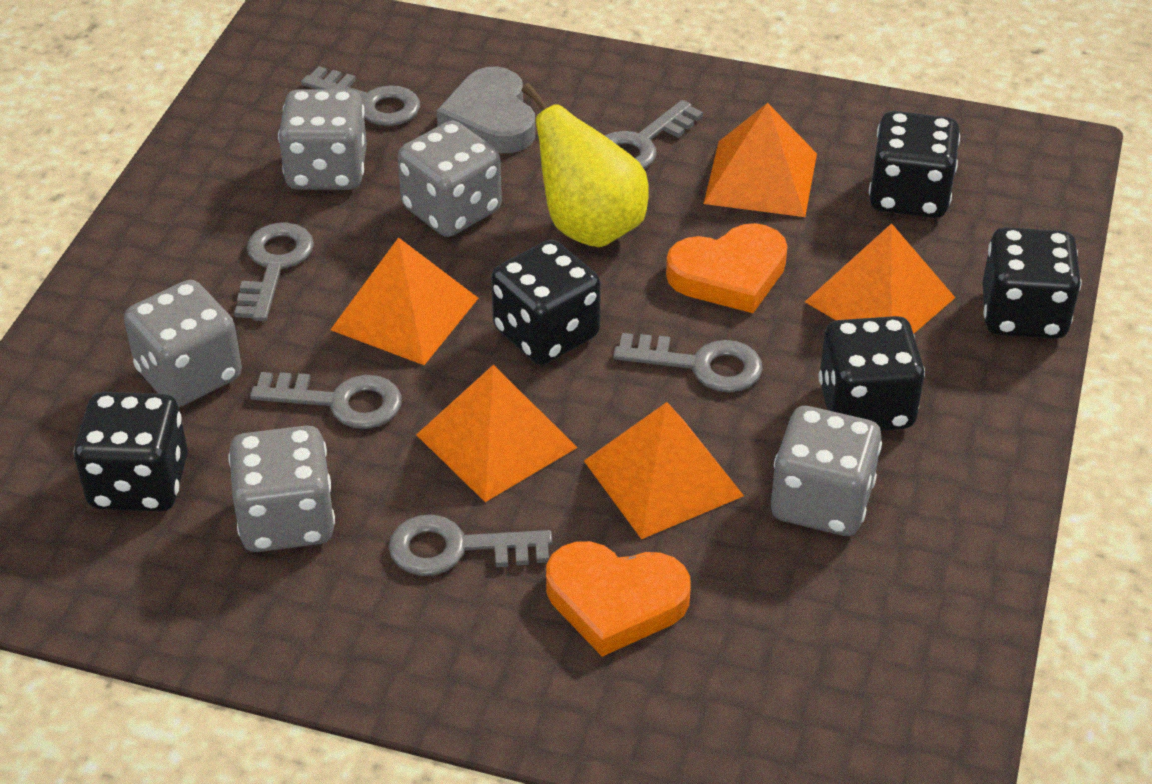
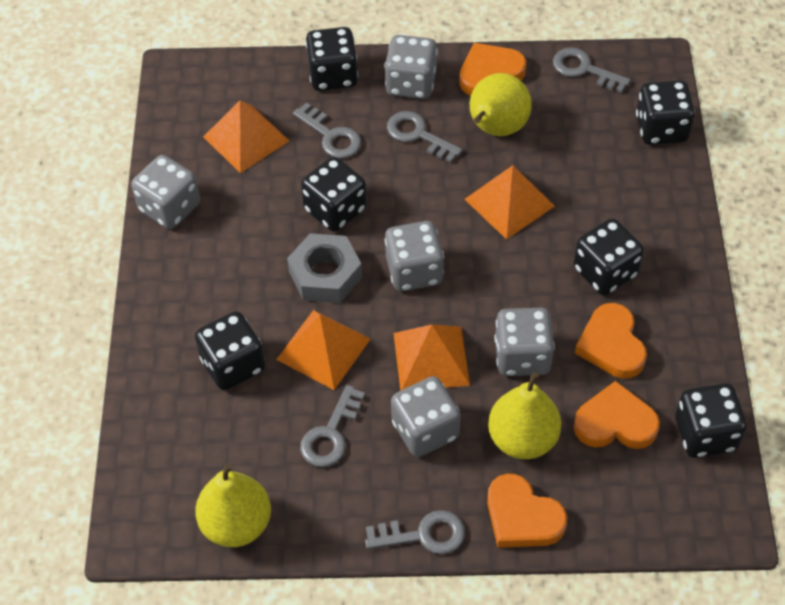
black dice: [74,392,188,512] [491,240,601,365] [819,316,925,431] [869,111,960,218] [982,227,1081,339] = 5 -> [195,311,265,390] [301,157,367,232] [306,27,358,91] [573,219,644,295] [636,80,695,145] [675,383,747,458] = 6
grey heart: [437,67,535,153] = 1 -> none = 0
grey key: [234,222,314,321] [250,372,402,429] [301,66,420,126] [389,515,552,576] [605,100,703,169] [613,333,763,392] = 6 -> [293,103,361,158] [300,385,365,467] [365,510,465,554] [387,111,462,163] [553,47,630,93] = 5
grey nut: none = 0 -> [287,233,362,303] = 1
orange heart: [546,541,691,657] [666,223,788,313] = 2 -> [459,43,526,96] [487,474,567,548] [574,381,660,449] [575,303,647,379] = 4
orange pyramid: [330,237,478,365] [416,365,578,502] [584,402,744,539] [704,103,817,217] [805,223,955,333] = 5 -> [203,100,289,173] [276,310,371,390] [393,325,470,391] [465,165,555,240] = 4
yellow pear: [522,83,649,247] = 1 -> [195,463,271,547] [470,73,532,136] [488,372,561,459] = 3

